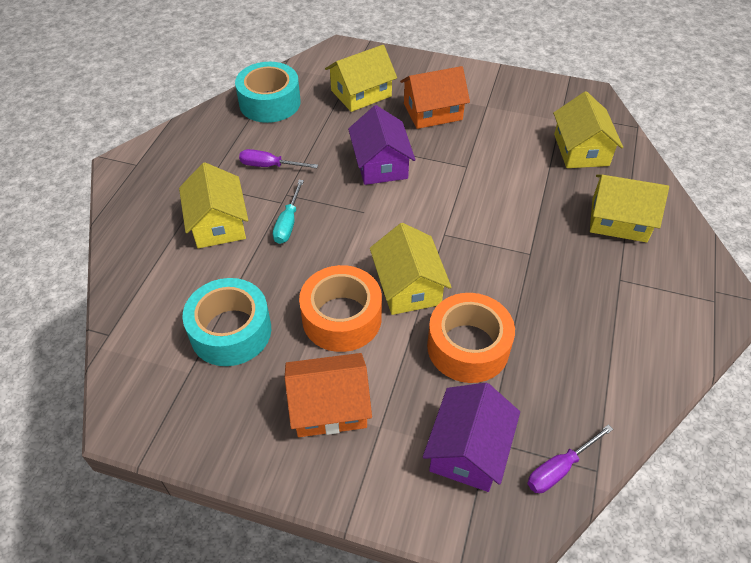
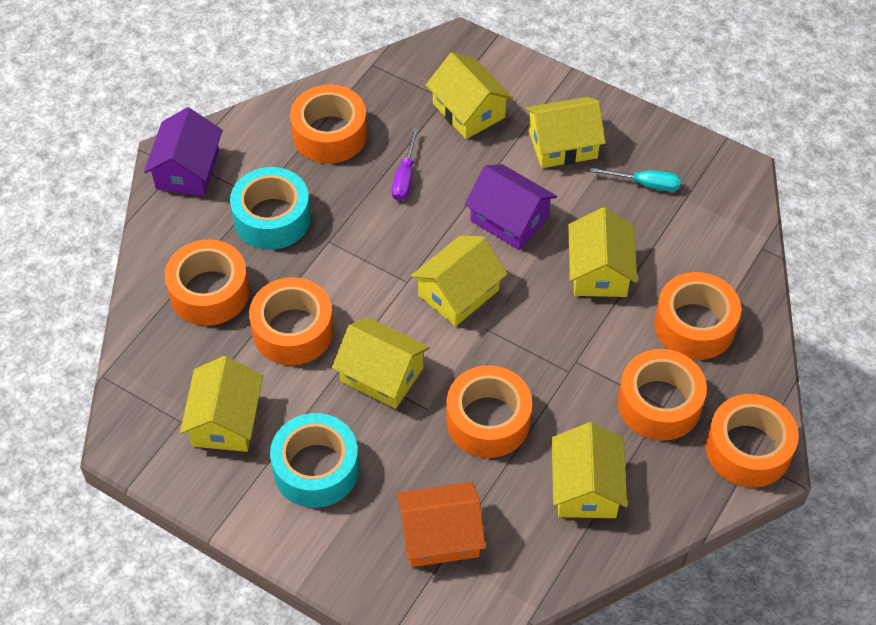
orange house: [285,353,372,437] [400,66,470,129] = 2 -> [397,482,486,567] = 1
orange tape: [299,265,382,352] [427,293,515,383] = 2 -> [165,239,250,326] [249,277,334,366] [290,85,367,163] [446,366,532,458] [618,349,707,441] [654,272,741,360] [706,394,799,488] = 7
purple screwdriver: [239,149,318,168] [527,424,613,493] = 2 -> [392,128,418,201] = 1
yellow house: [179,162,248,248] [325,45,397,112] [370,223,452,315] [553,91,623,168] [590,174,669,242] = 5 -> [180,356,263,452] [332,317,430,409] [411,235,507,326] [426,52,513,139] [525,97,605,168] [552,422,627,518] [568,207,637,297] = 7

